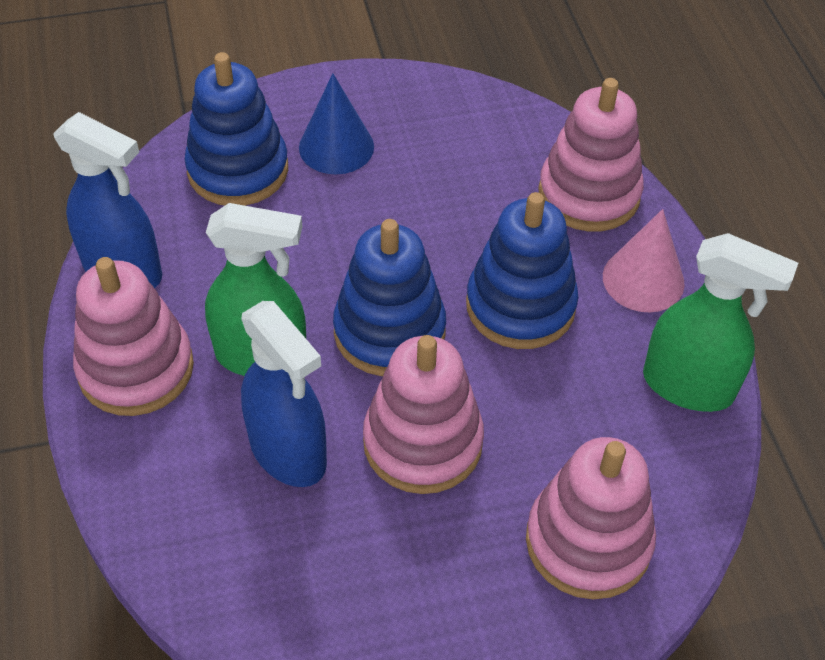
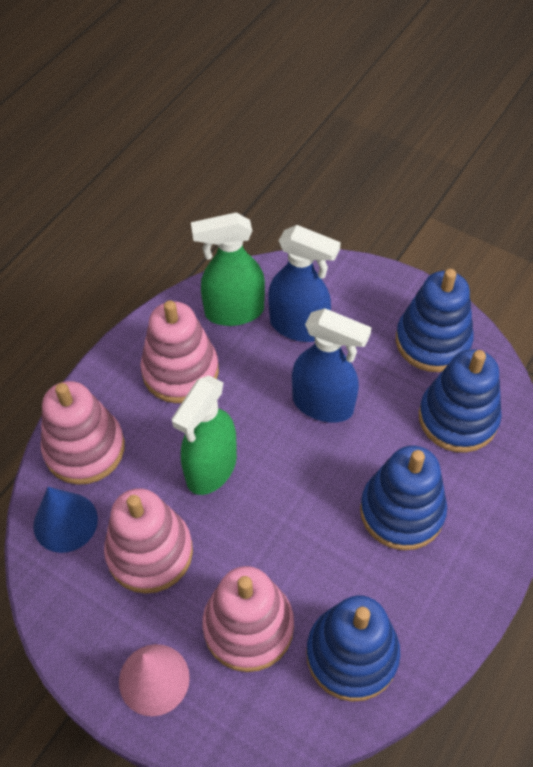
blue stacking toy: [185,52,288,206] [333,219,446,376] [466,192,579,349] = 3 -> [306,595,400,702] [360,446,447,550] [396,269,474,372] [419,349,501,453] = 4

